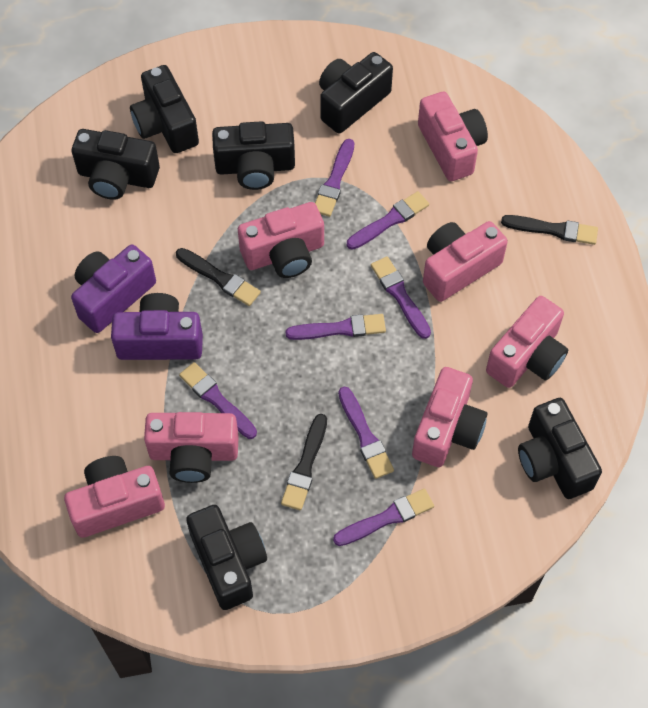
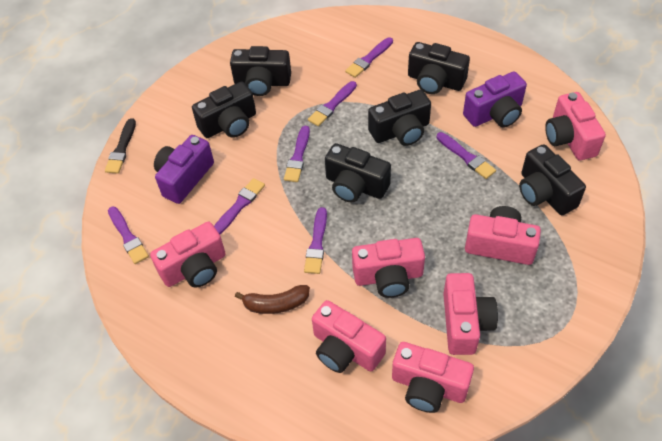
black brush: [176,248,261,306] [281,414,327,510] [501,215,598,245] = 3 -> [105,118,136,174] = 1
brown banana: none = 0 -> [235,285,310,314] = 1

